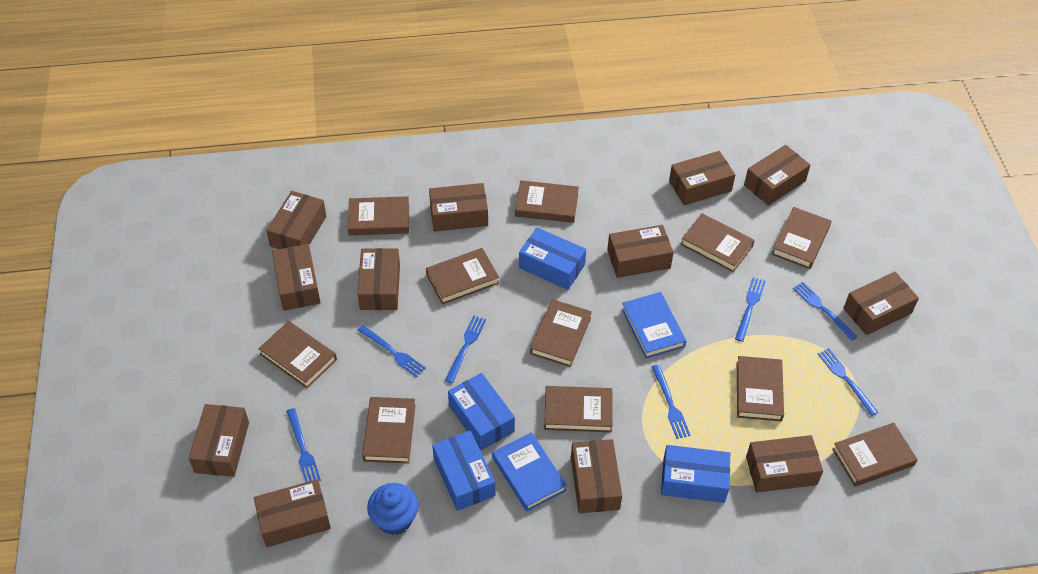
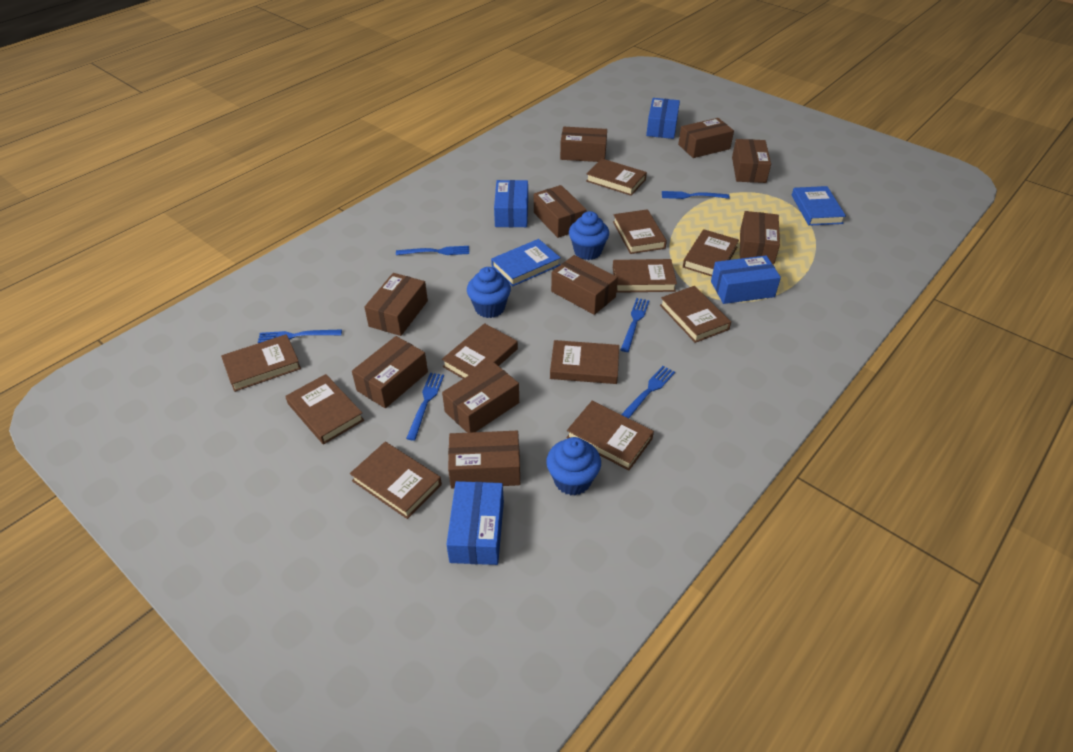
blue cupcake: [367,483,418,535] = 1 -> [467,267,511,318] [546,437,601,496] [569,211,609,260] = 3
blue fork: [286,408,321,482] [358,325,426,377] [445,315,486,383] [652,365,691,439] [735,277,766,342] [793,282,858,341] [818,348,878,416] = 7 -> [258,329,342,343] [396,246,469,255] [406,373,444,441] [621,298,649,352] [621,366,675,418] [662,191,730,199] = 6
brown box: [189,404,249,477] [254,479,331,547] [266,191,326,249] [272,244,321,311] [357,248,400,310] [429,183,488,232] [571,439,622,513] [607,225,674,278] [669,151,735,205] [744,145,810,206] [746,435,823,492] [843,272,919,335] = 12 -> [352,336,428,408] [364,273,428,336] [442,361,519,433] [448,431,520,488] [534,185,587,238] [551,255,618,315] [560,127,607,162] [678,118,734,158] [732,139,771,183] [740,211,780,264] = 10

